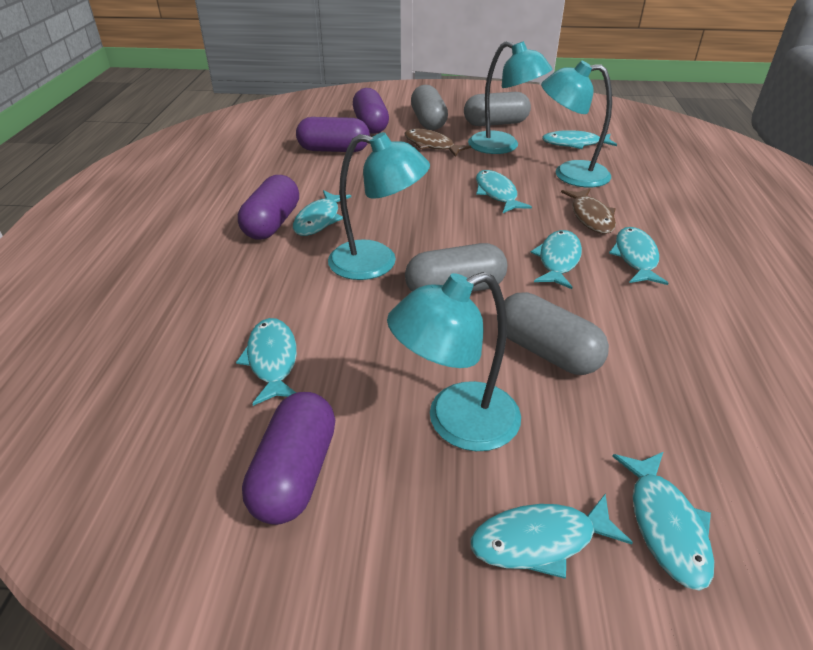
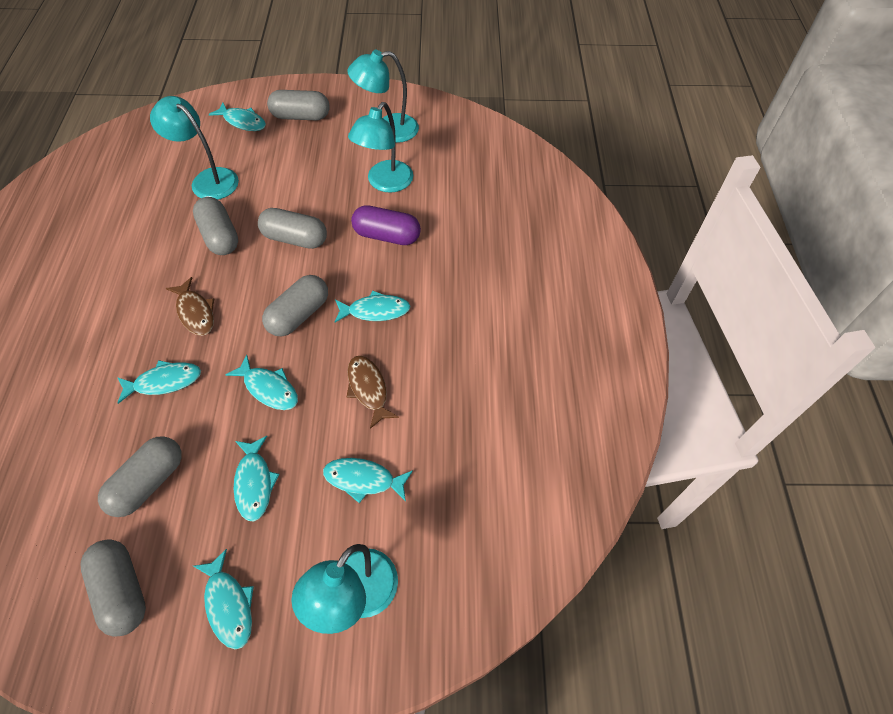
grey capsule: [405,243,507,292] [411,85,448,130] [464,92,531,126] [497,292,609,375] = 4 -> [81,539,146,637] [98,436,182,517] [193,197,238,255] [258,208,327,249] [262,275,328,336] [267,90,330,120] = 6
purple capsule: [238,175,299,240] [242,392,335,525] [296,117,370,152] [353,88,389,134] = 4 -> [351,205,421,245] = 1
turquoise fish: [236,318,297,406] [293,190,351,236] [470,494,633,579] [476,170,532,213] [531,230,582,289] [542,130,617,149] [609,227,668,285] [612,452,714,591] = 8 -> [117,360,201,404] [193,549,254,649] [209,102,266,131] [226,355,298,410] [233,436,280,522] [323,458,413,503] [335,290,411,323] = 7

